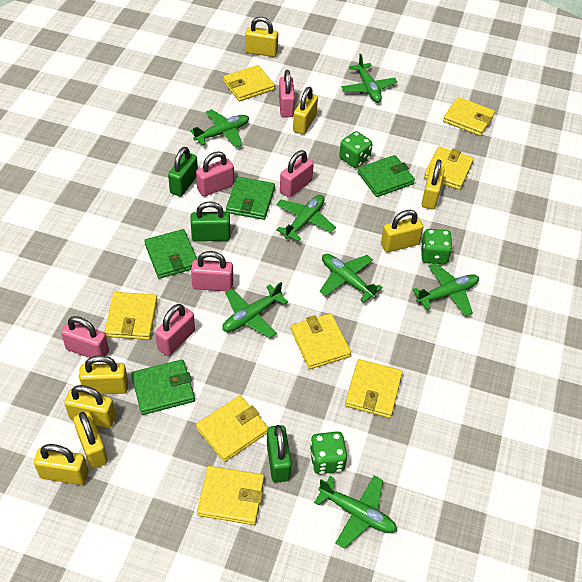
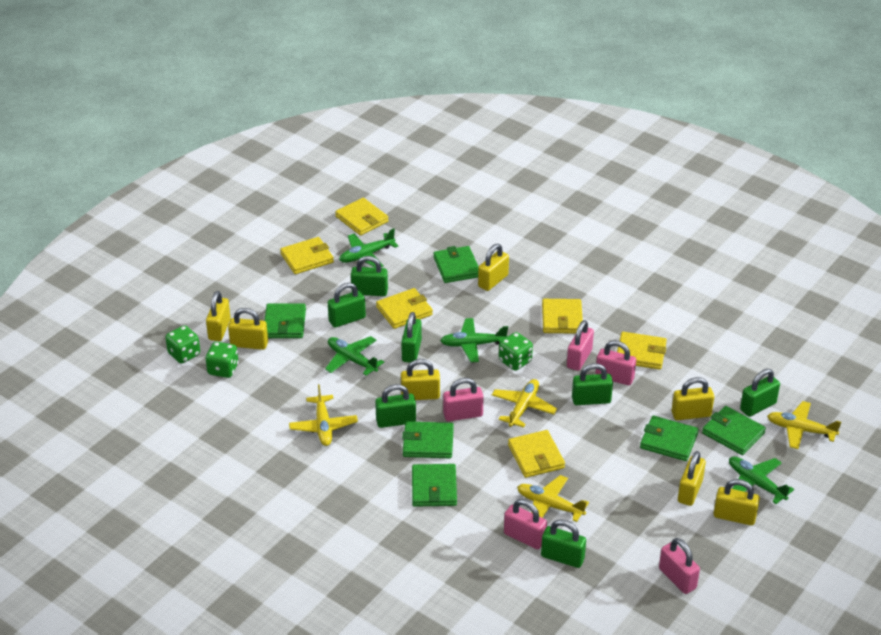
green padlock: [168,147,198,197] [191,201,230,241] [267,425,291,483] = 3 -> [328,283,366,328] [351,256,388,296] [375,384,416,428] [401,312,422,363] [541,519,586,568] [572,363,613,405] [740,369,780,417] = 7
green plane: [190,109,249,148] [222,282,288,338] [276,195,336,242] [314,476,397,548] [320,254,383,303] [341,54,397,103] [412,263,479,316] = 7 -> [325,336,384,376] [339,228,399,268] [440,318,508,362] [729,456,794,504] = 4
green wallet: [131,360,195,415] [144,229,197,279] [226,177,275,220] [358,155,415,197] = 4 -> [264,303,306,338] [402,421,454,458] [412,464,457,507] [433,246,479,283] [640,416,699,461] [702,406,766,455] = 6
pink padlock: [61,316,109,358] [155,304,195,356] [191,251,233,291] [196,151,234,197] [279,70,295,117] [280,150,314,198] = 6 -> [443,378,484,421] [504,499,547,550] [567,320,594,371] [595,340,636,385] [659,538,700,594] = 5
yellow padlock: [34,444,89,485] [64,385,116,428] [73,412,108,469] [79,355,128,394] [245,17,278,57] [293,87,318,135] [381,210,423,253] [422,159,445,209] = 8 -> [206,291,231,341] [228,308,268,350] [401,359,440,400] [478,244,509,291] [672,377,714,420] [678,451,706,506] [713,479,760,526] = 7
yellow plane: none = 0 -> [289,384,358,446] [492,379,557,427] [517,475,589,522] [767,401,841,449] = 4
yellow wallet: [104,292,158,340] [196,395,268,462] [197,466,264,525] [223,65,275,101] [291,313,351,369] [345,359,403,418] [424,146,474,190] [443,97,495,136] = 8 -> [280,237,334,274] [335,198,389,236] [376,288,433,329] [508,430,565,478] [542,299,583,334] [617,332,667,370] = 6

